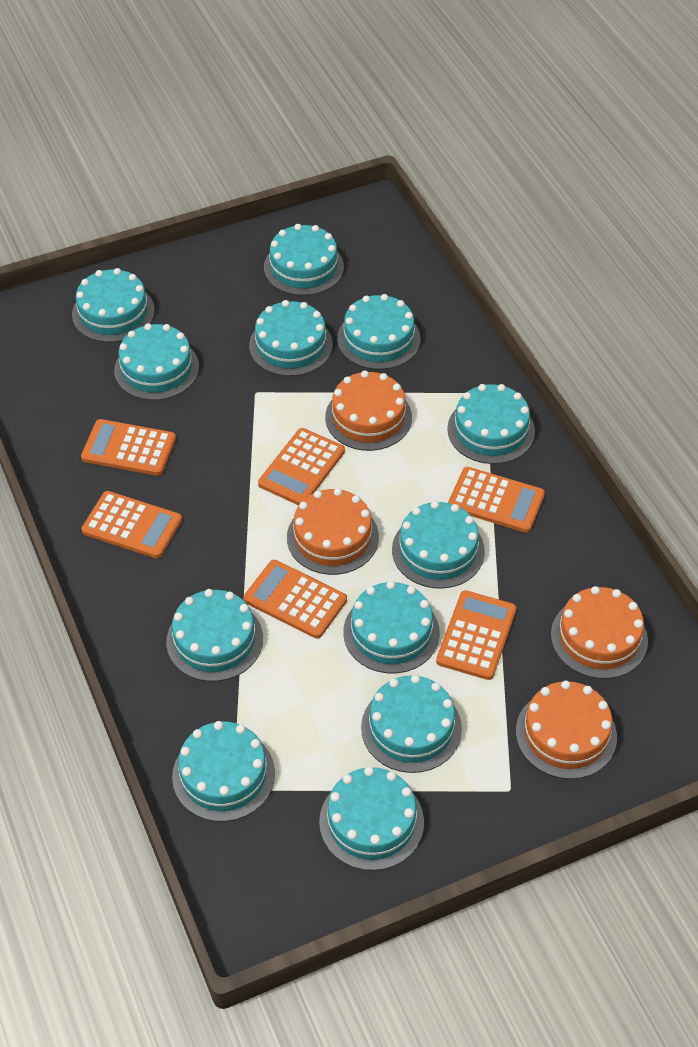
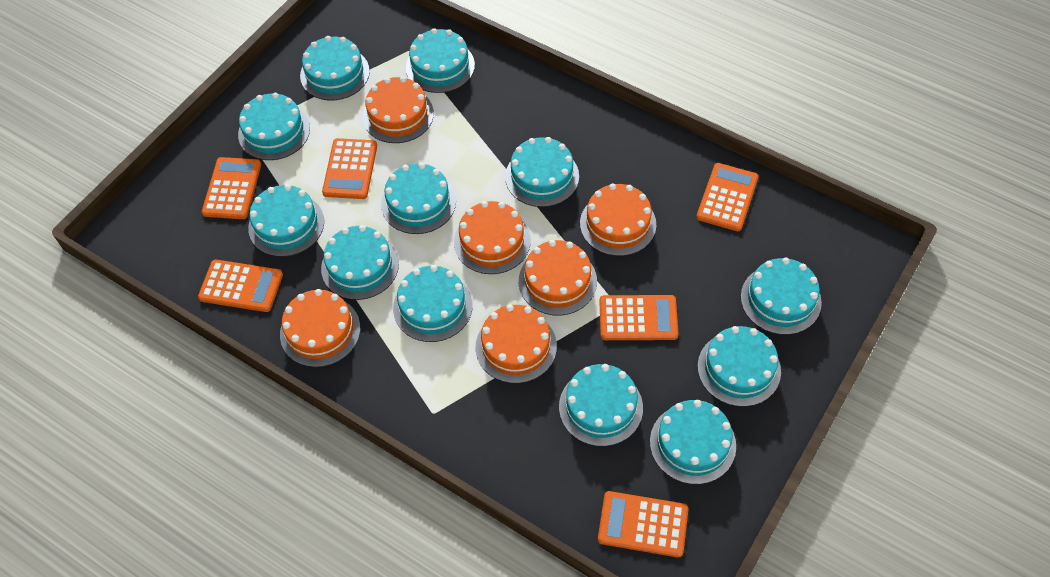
orange cake: [287,488,379,575] [325,371,412,451] [516,680,617,779] [551,586,648,679] = 4 -> [280,289,360,367] [363,77,434,143] [454,201,531,274] [476,304,557,383] [519,240,597,315] [580,183,656,256] = 6

